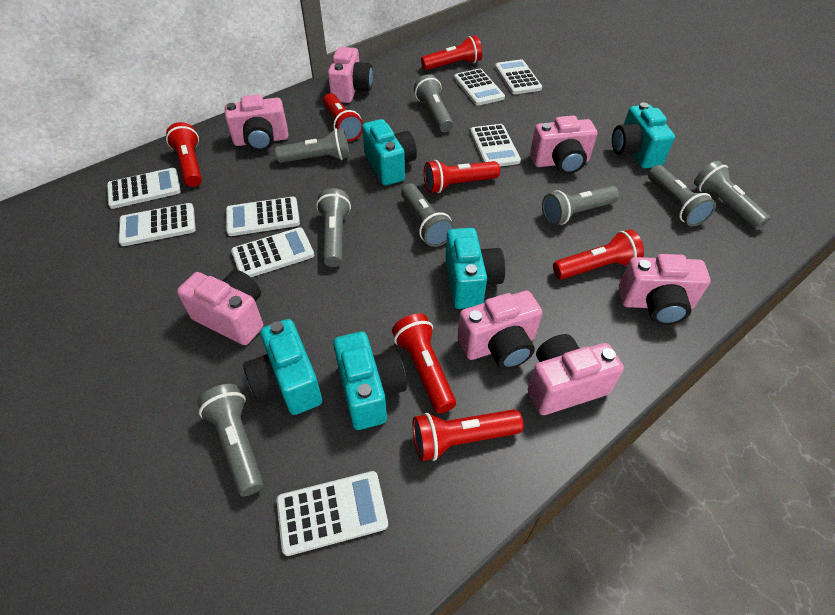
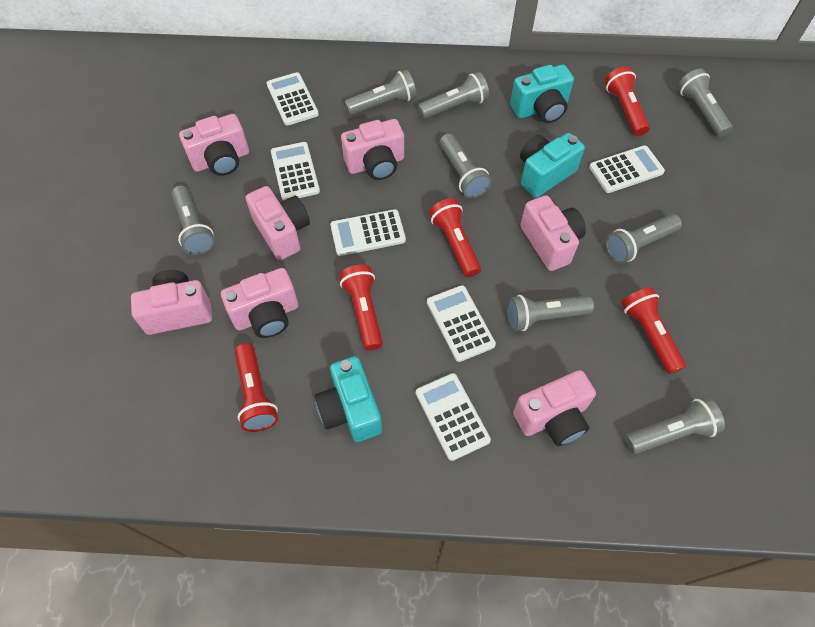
red flashlight: [166,122,202,187] [323,93,363,141] [392,314,456,413] [413,409,524,461] [421,35,482,70] [424,160,500,193] [553,230,644,279] = 7 -> [234,343,278,432] [339,264,383,351] [429,198,481,277] [605,67,650,136] [621,287,686,374] = 5
turquoise camera: [243,319,322,415] [333,332,407,430] [362,119,417,185] [445,228,505,309] [612,103,675,169] = 5 -> [315,356,382,442] [510,65,574,123] [520,133,585,198] = 3
white calculator: [107,168,181,209] [119,203,196,246] [226,197,300,236] [231,227,314,277] [276,471,388,556] [454,69,505,106] [470,124,521,166] [495,59,542,94] = 8 -> [267,72,319,126] [271,142,320,201] [330,209,406,256] [416,373,491,461] [427,285,496,362] [589,145,665,193] = 6

